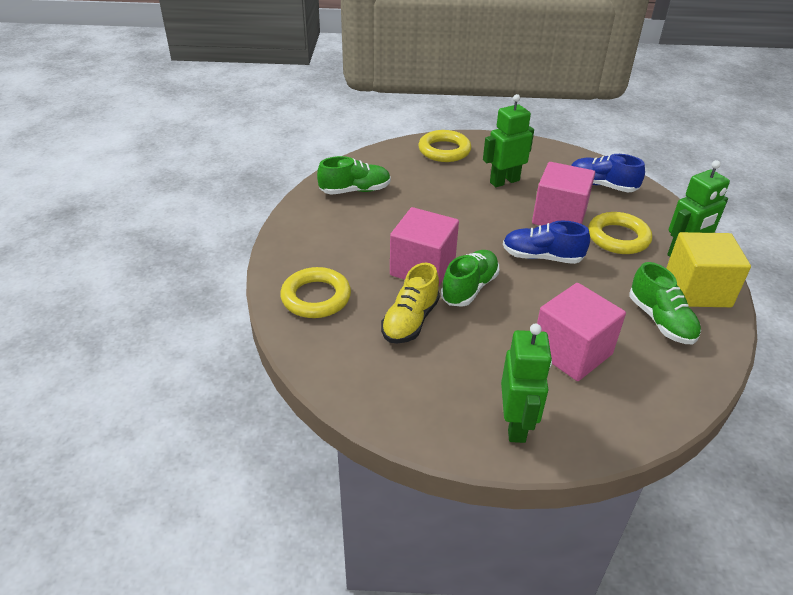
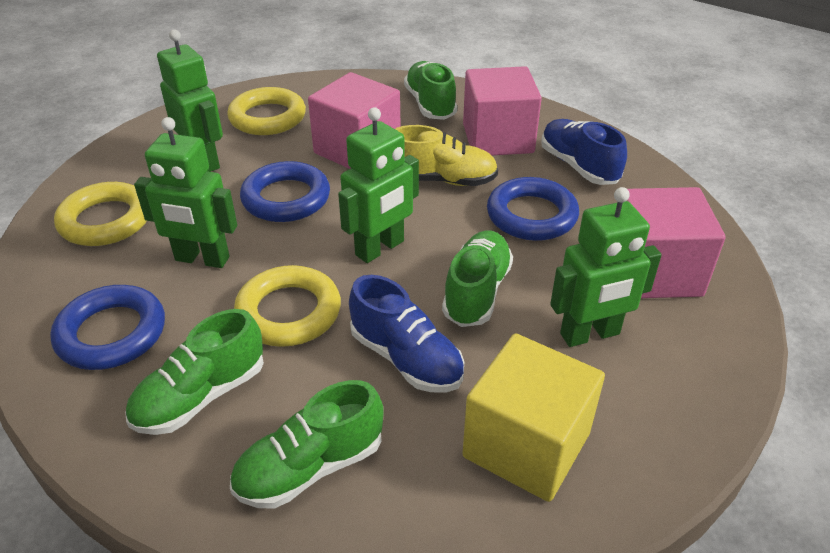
blue ring: none = 0 -> [50,285,165,370] [240,161,330,222] [487,177,579,241] = 3
green robot: [483,94,534,187] [501,324,552,443] [667,160,730,257] = 3 -> [134,117,237,268] [157,30,223,172] [338,107,419,263] [550,187,662,347] = 4
green shoe: [317,156,391,195] [441,250,499,307] [629,262,701,344] = 3 -> [125,309,264,435] [230,380,384,509] [404,61,457,120] [442,230,513,327] = 4

